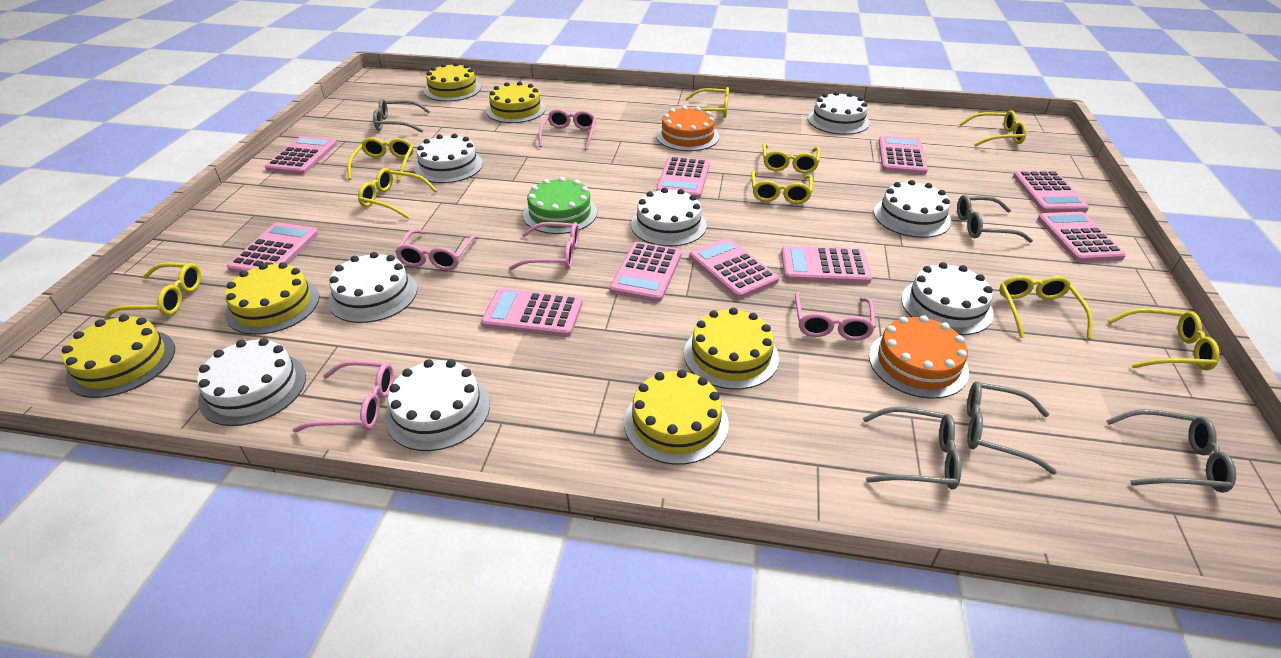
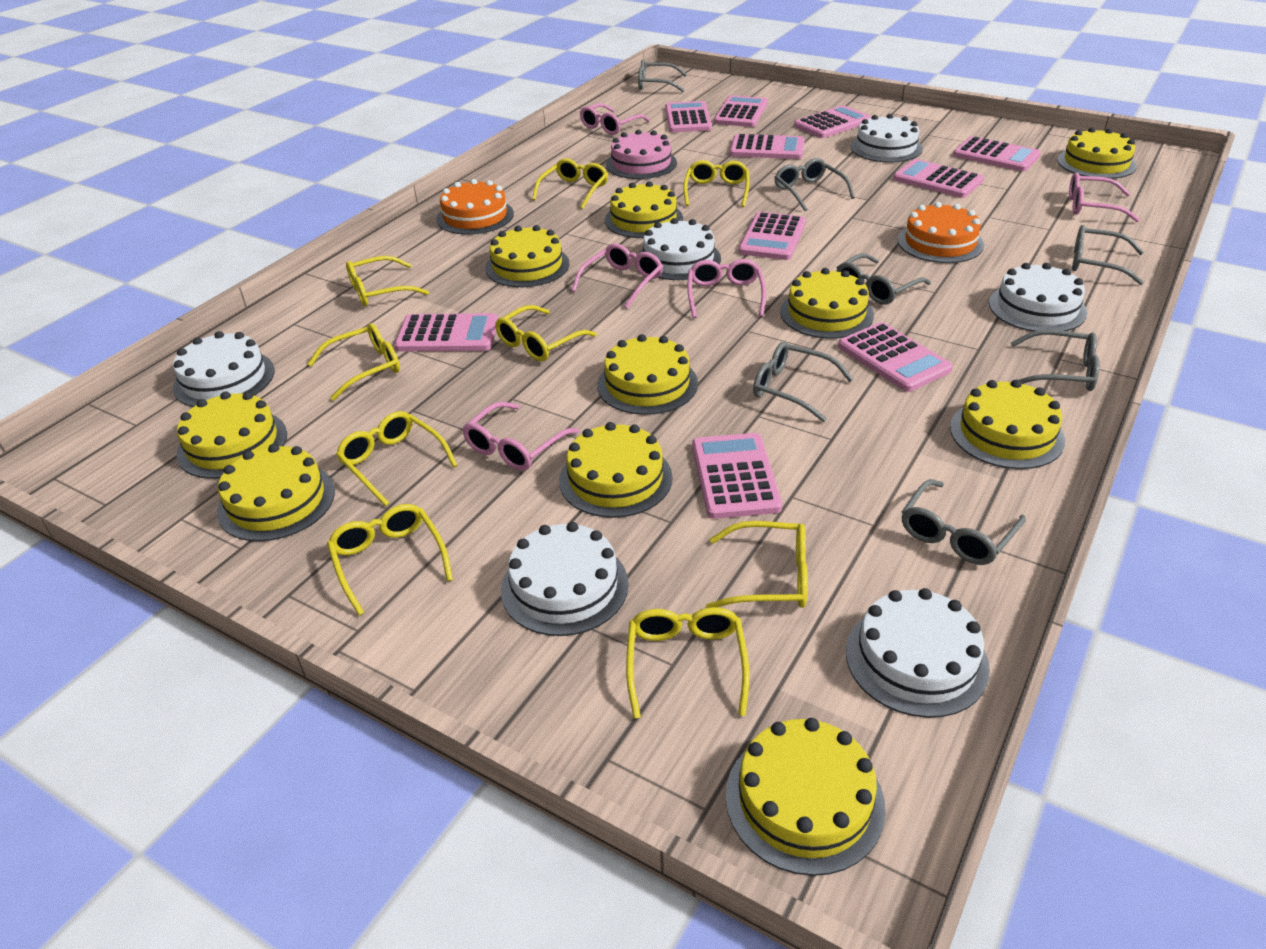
green cake: [523,177,597,234] = 1 -> none = 0
grey glasses: [373,99,430,132] [863,407,962,490] [957,195,1033,243] [967,381,1057,474] [1106,409,1236,493] = 5 -> [638,59,687,92] [753,342,853,422] [775,158,855,211] [836,253,931,305] [902,479,1026,565] [1011,330,1100,391] [1072,225,1144,285] = 7
pink cake: none = 0 -> [606,129,677,179] = 1
white cake: [197,338,306,426] [328,252,417,323] [385,359,490,451] [414,133,483,183] [631,187,707,247] [808,91,870,135] [874,180,951,238] [901,262,994,335] = 8 -> [173,331,275,407] [501,522,629,636] [639,218,721,280] [846,588,990,718] [850,114,923,162] [989,263,1087,332] = 6
yellow cake: [62,314,175,398] [225,262,320,335] [424,62,481,101] [486,81,546,123] [624,370,729,465] [684,307,779,389] = 6 -> [176,391,287,479] [217,444,335,541] [485,225,569,287] [559,422,673,518] [597,334,698,415] [605,181,683,238] [726,718,886,876] [780,268,874,339] [950,380,1065,469] [1057,127,1137,179] = 10

